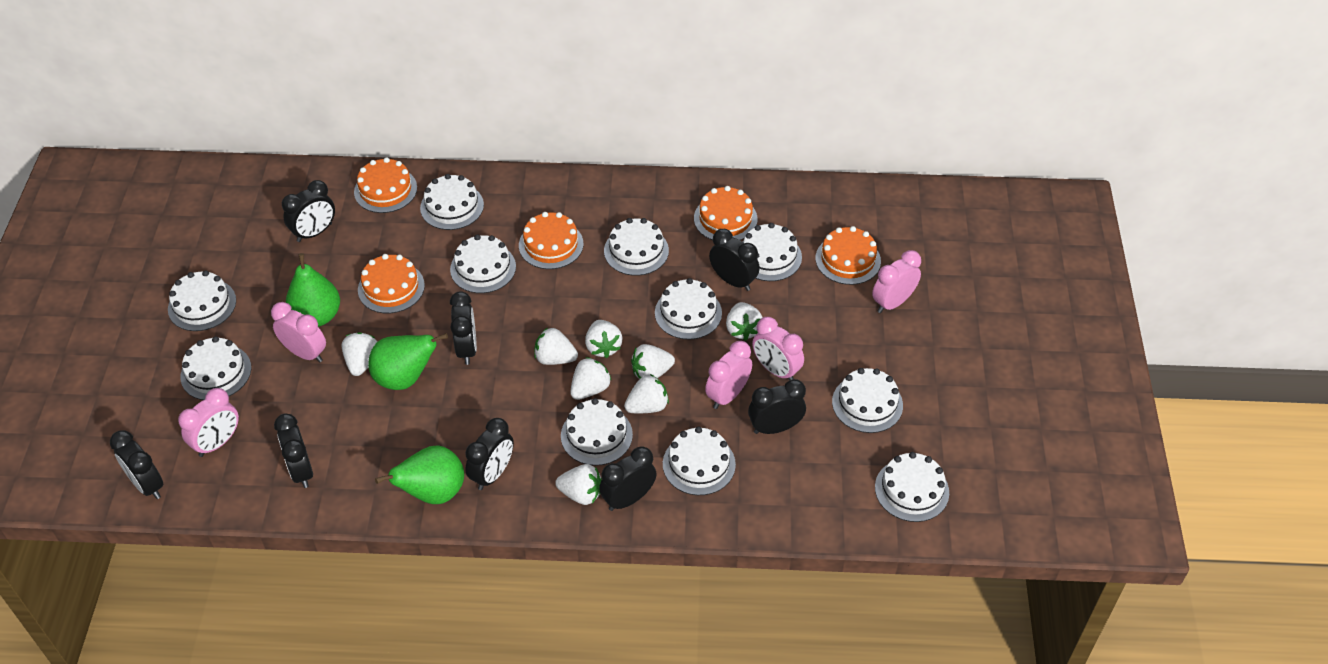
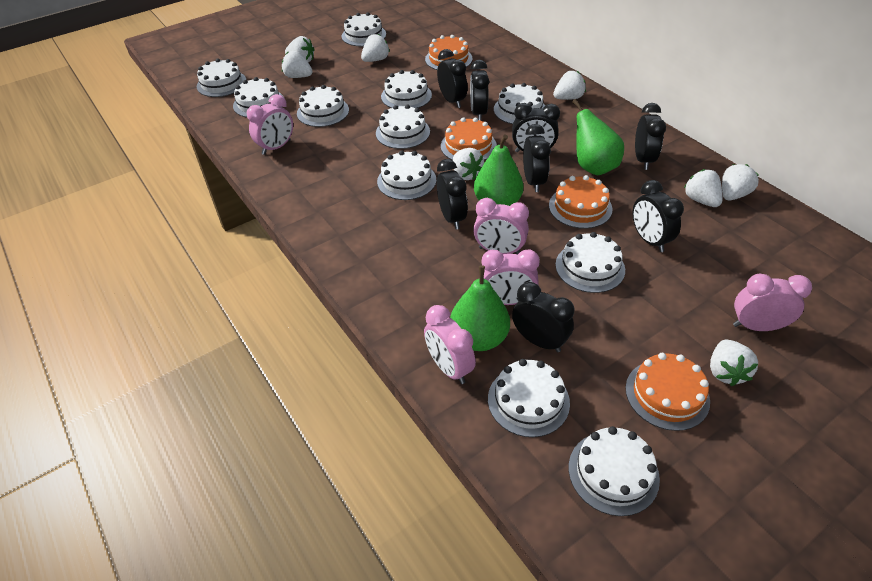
orange cake: [354,157,417,213] [358,254,425,313] [519,212,583,269] [694,186,758,240] [815,226,881,285] = 5 -> [425,35,473,70] [441,117,497,160] [549,175,613,229] [626,353,710,431] = 4

